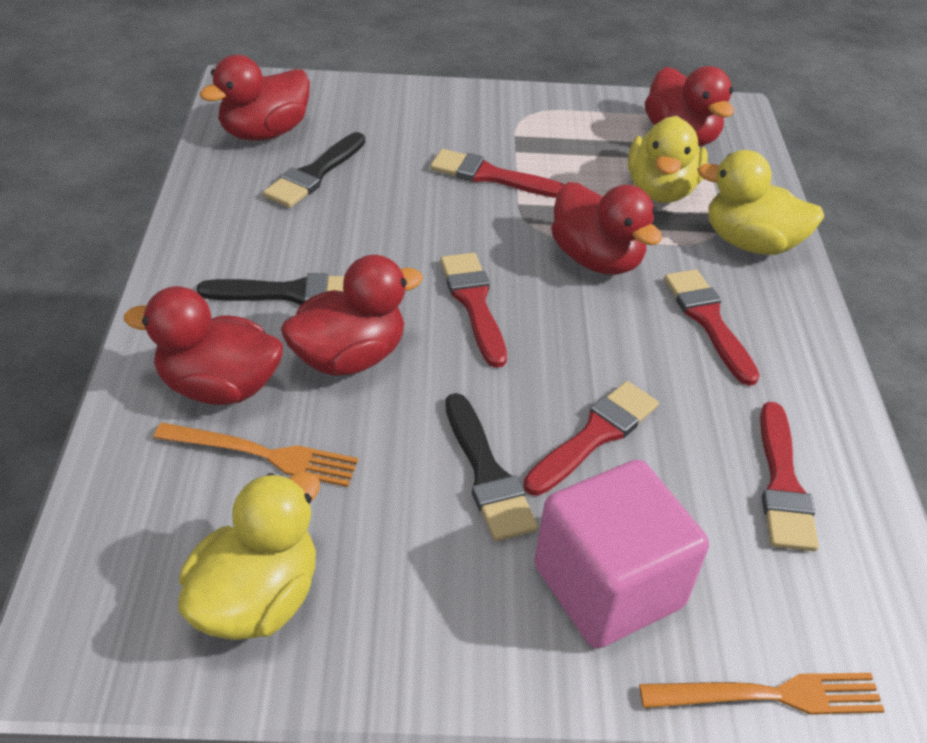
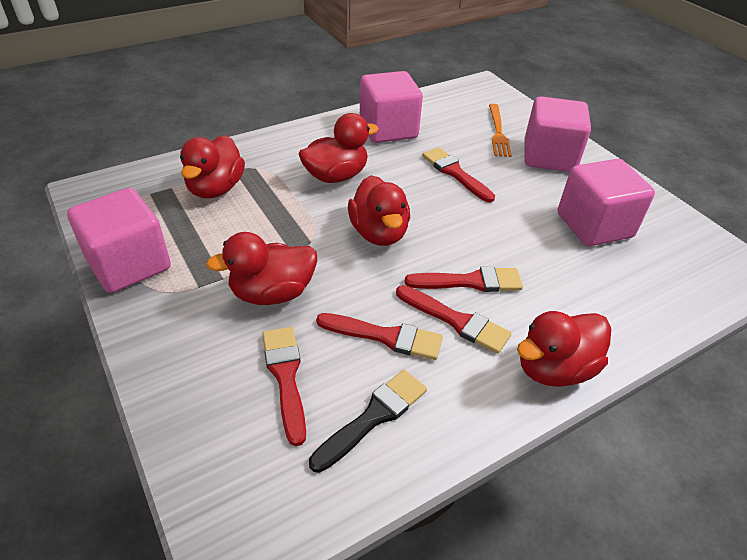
black brush: [197,273,344,305] [263,132,365,208] [445,393,538,541] = 3 -> [309,370,427,473] = 1
orange fork: [154,423,358,487] [639,673,885,715] = 2 -> [489,104,512,157] = 1
pink cube: [534,460,709,648] = 1 -> [67,188,171,293] [360,71,423,143] [524,96,591,172] [558,159,655,246] = 4
yellow duck: [178,472,320,640] [628,116,708,203] [697,150,824,255] = 3 -> none = 0

